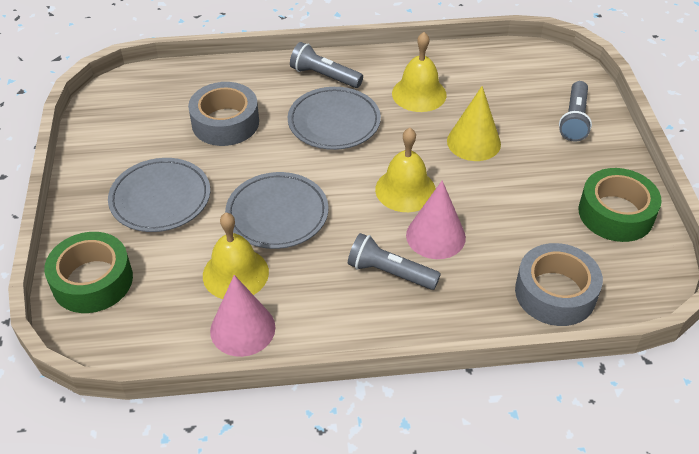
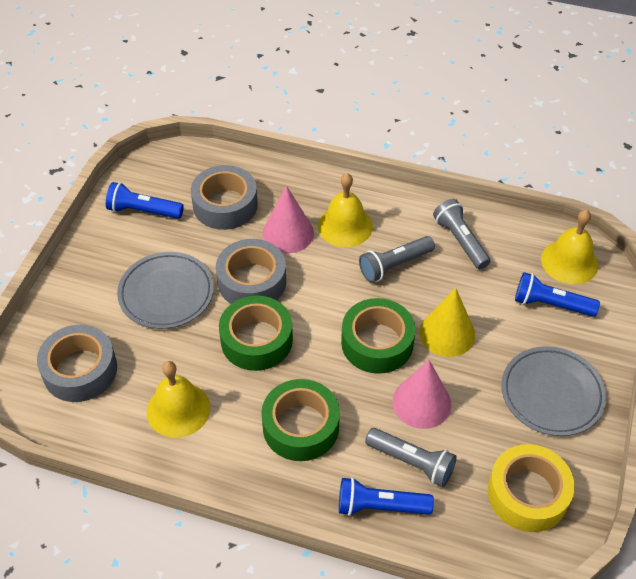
blue flashlight: none = 0 -> [106,182,184,219] [339,477,434,516] [515,272,600,317] = 3
green tape: [44,232,133,313] [578,168,662,242] = 2 -> [219,296,293,371] [261,379,340,461] [341,298,415,374] = 3
grey plate: [108,158,210,232] [225,172,328,249] [288,87,381,150] = 3 -> [117,252,214,329] [501,346,607,436] = 2
grey tape: [188,82,259,146] [515,243,603,326] = 2 -> [37,325,117,402] [191,165,258,230] [216,239,286,304] = 3
yellow tape: none = 0 -> [488,444,575,532] = 1

